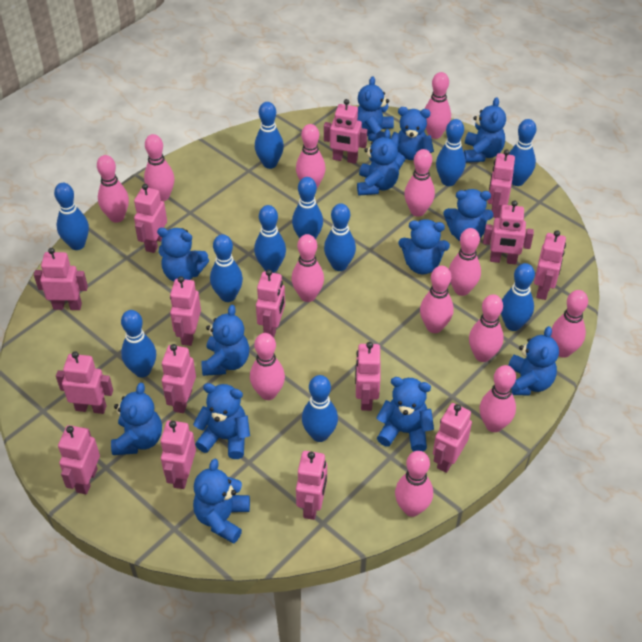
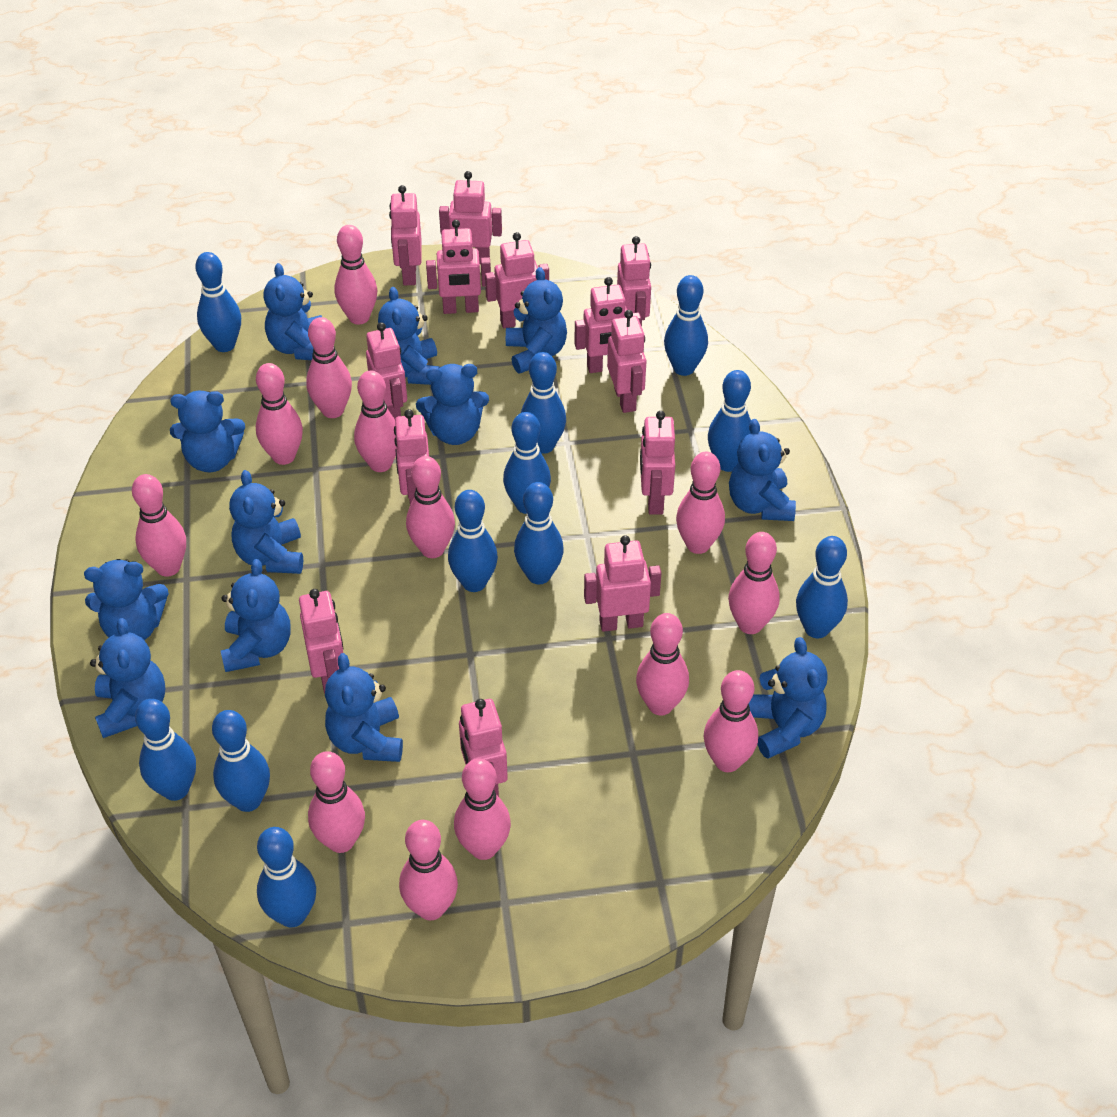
blue teddy bear: [111,383,162,455] [157,228,209,281] [193,383,250,459] [193,459,250,544] [201,305,250,376] [357,76,394,142] [357,129,399,196] [376,377,434,452] [391,107,434,169] [398,219,450,274] [443,189,493,241] [464,97,506,163] [508,326,559,395] = 13 -> [84,559,169,640] [90,618,165,738] [170,391,245,472] [221,559,291,672] [229,470,303,574] [263,263,322,360] [325,653,403,762] [378,287,440,385] [416,364,489,445] [506,267,567,373] [729,419,796,521] [749,637,828,759] = 12
pink robot: [34,248,88,310] [56,351,113,414] [58,425,100,494] [134,184,167,253] [160,420,196,489] [162,344,196,413] [170,276,201,346] [256,269,285,337] [296,451,327,520] [324,99,367,164] [355,342,380,411] [433,403,472,473] [483,200,534,265] [488,150,515,218] [534,230,566,300] = 15 -> [299,589,344,694] [366,322,407,419] [389,185,422,286] [394,409,429,505] [426,220,491,314] [439,171,502,264] [459,699,508,797] [485,232,549,328] [575,277,641,373] [584,535,661,632] [607,310,647,413] [617,236,651,327] [640,411,675,514] = 13

